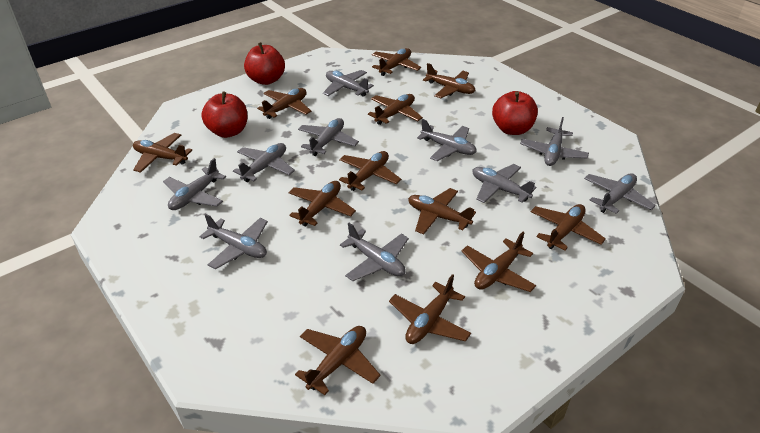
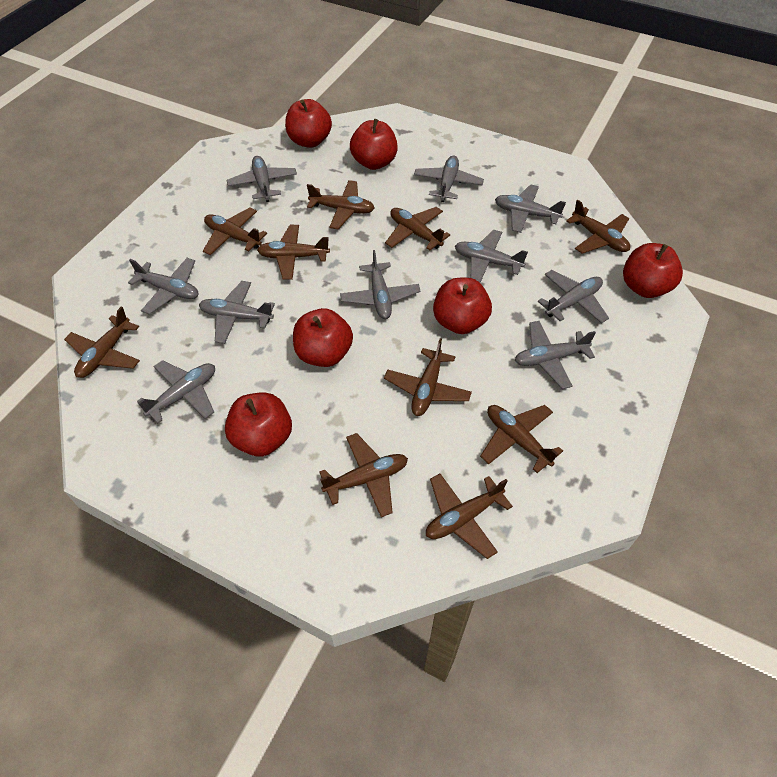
brown plane: [133,133,192,173] [257,88,311,119] [288,181,356,226] [295,326,380,395] [339,151,401,191] [368,94,423,125] [372,48,421,76] [389,274,471,344] [408,188,476,235] [423,63,475,98] [461,232,536,292] [531,204,606,250] = 12 -> [64,306,140,378] [203,208,267,255] [257,225,330,280] [307,180,375,229] [319,433,408,517] [384,338,472,416] [385,207,450,250] [426,473,513,559] [480,405,563,473] [566,200,630,254] = 10
red apple: [201,91,247,138] [244,42,285,85] [492,91,538,135] = 3 -> [225,392,292,457] [285,99,332,148] [293,308,353,367] [350,119,398,170] [433,278,492,334] [623,243,683,298] = 6

